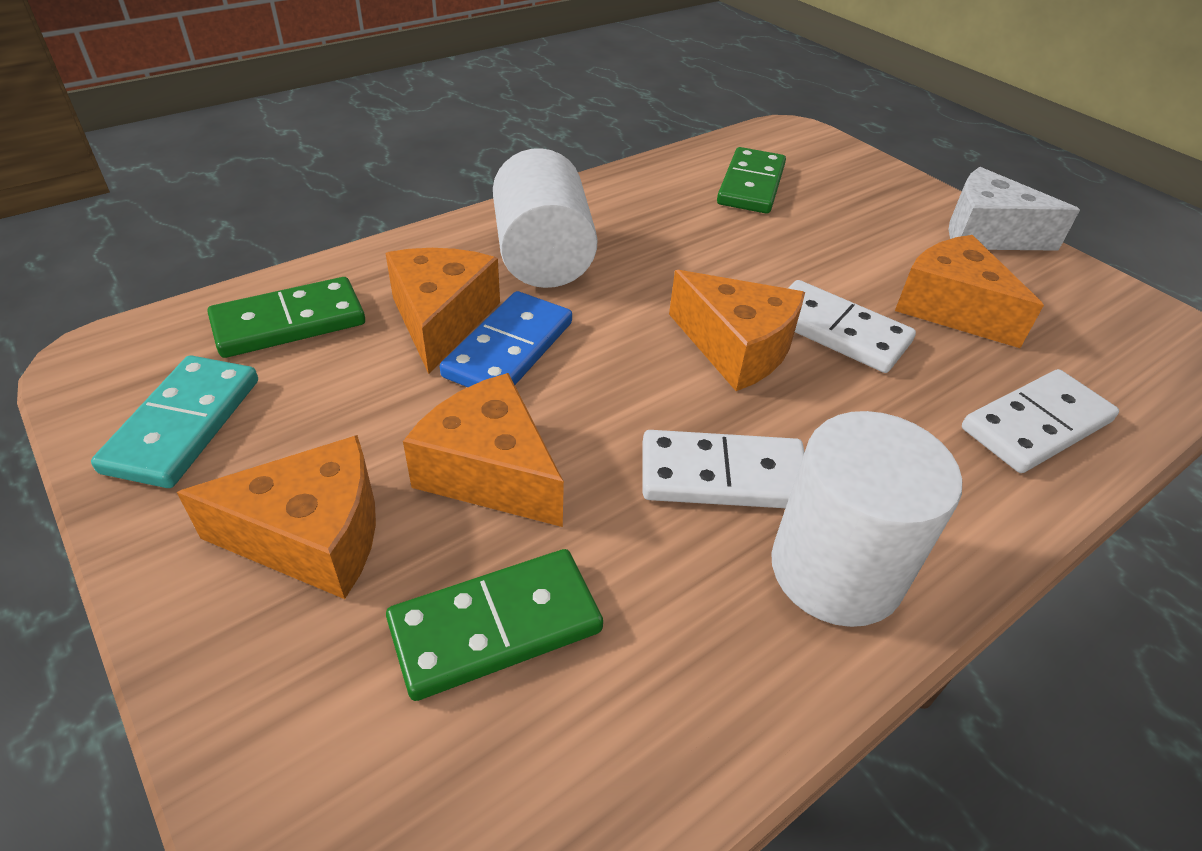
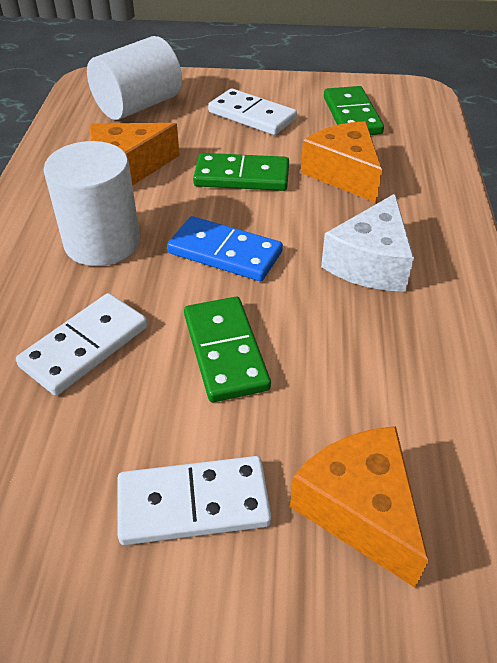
orange cheese: [177,435,376,599] [385,248,500,374] [403,373,564,527] [669,270,805,391] [895,235,1044,348] = 5 -> [90,123,180,186] [290,426,429,588] [301,121,382,203] = 3
turquoise domino: [91,355,258,488] = 1 -> none = 0

